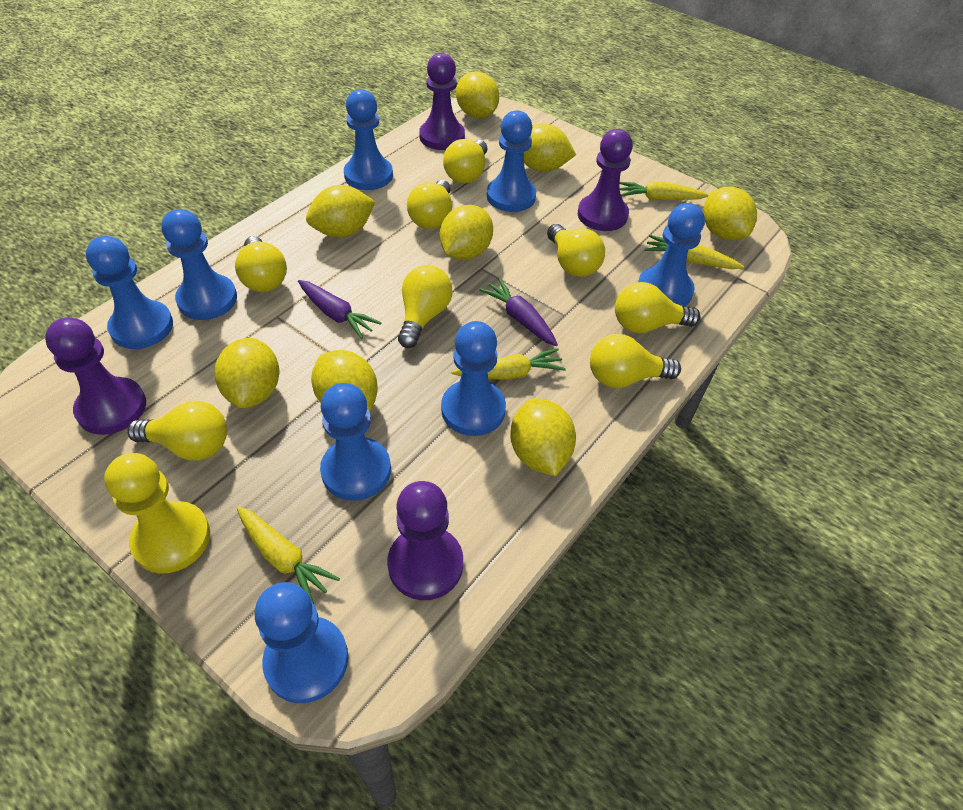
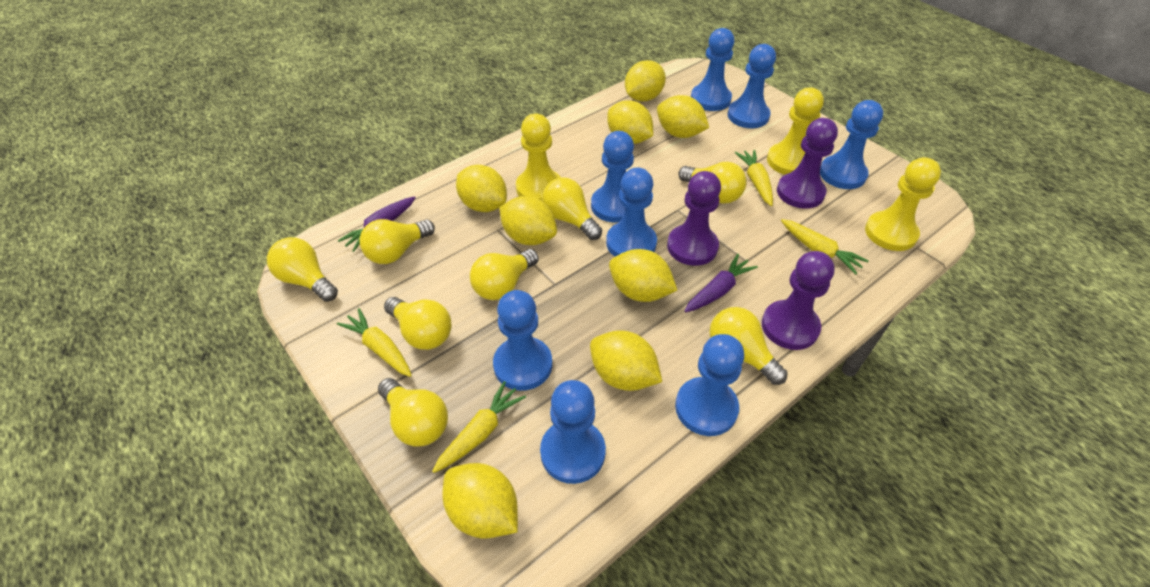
purple pawn: [45,317,146,435] [387,481,463,600] [419,53,465,150] [578,129,633,231] = 4 -> [667,171,721,266] [762,251,835,350] [777,118,838,209] = 3
yellow pawn: [104,453,210,574] = 1 -> [516,114,561,201] [767,88,824,175] [865,157,941,251] = 3

